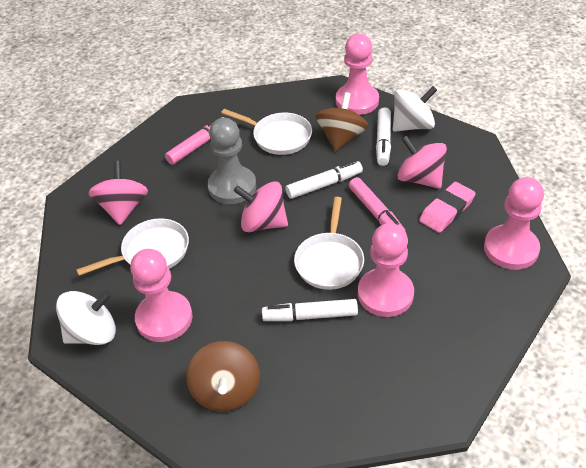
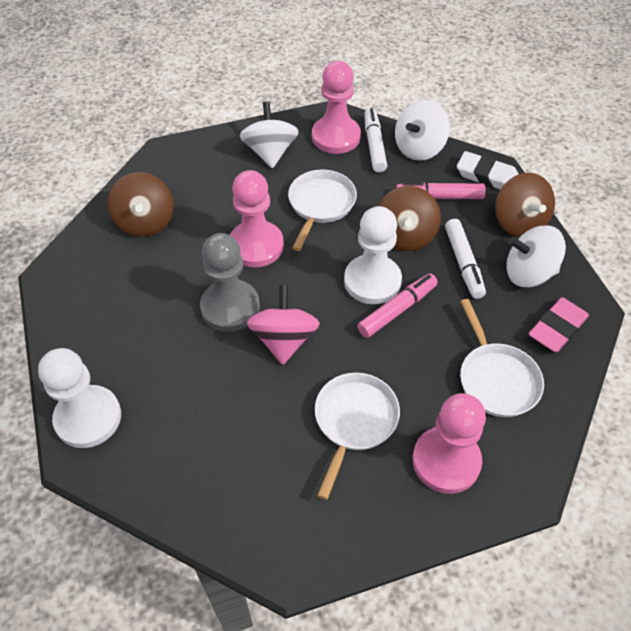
brown spinning top: [186,341,260,412] [315,92,368,151] = 2 -> [107,172,174,237] [378,186,441,251] [495,173,555,237] = 3
pink pawn: [130,249,193,342] [336,34,379,115] [358,223,414,317] [484,177,544,270] = 4 -> [230,170,284,268] [312,61,361,154] [412,393,486,494] = 3
pink spinning top: [88,161,148,225] [234,181,288,232] [397,135,447,189] = 3 -> [247,285,320,365] = 1
white eraser: none = 0 -> [457,151,519,190] = 1
white marker: [262,299,358,321] [286,161,363,199] [376,107,391,166] = 3 -> [364,108,387,173] [445,219,486,299] = 2
white pawn: none = 0 -> [38,348,121,448] [344,206,402,305] = 2
white spinning top: [56,290,116,345] [393,86,437,132] = 2 -> [240,101,299,168] [395,100,450,161] [506,225,566,287] = 3

